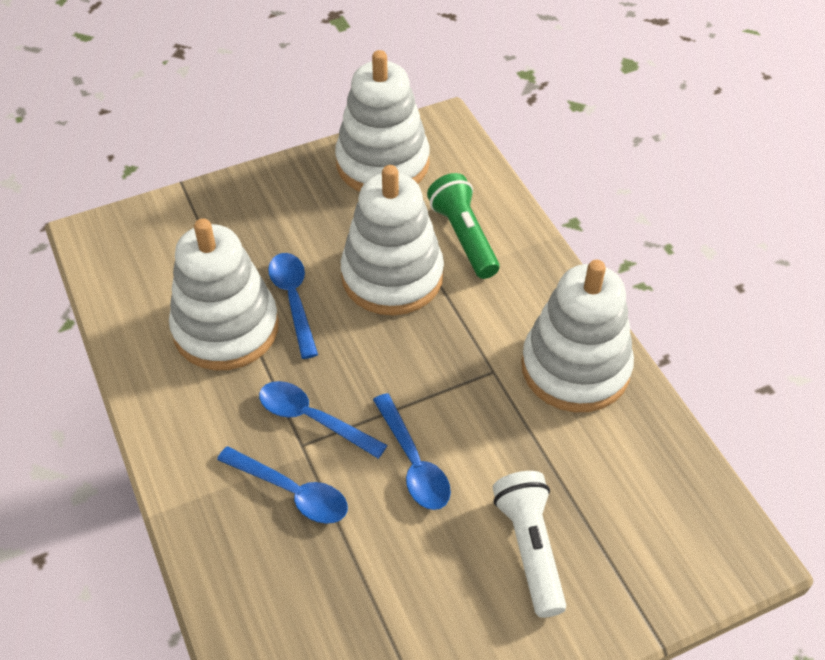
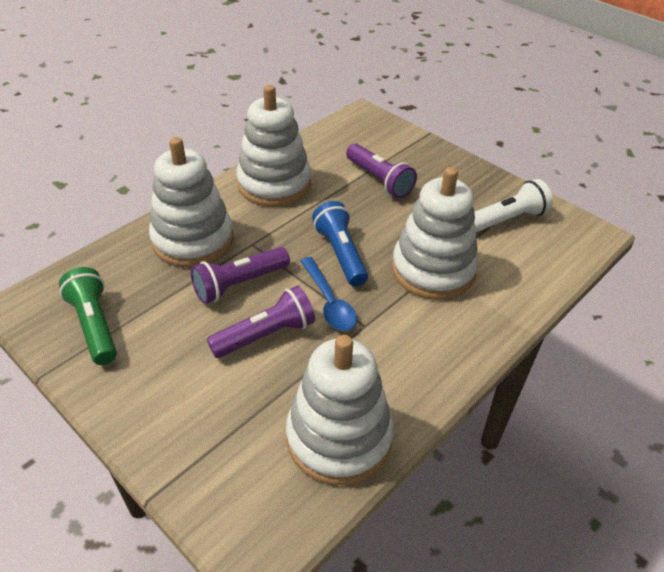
blue flashlight: none = 0 -> [312,201,368,287] = 1
blue spoon: [217,446,348,524] [259,381,387,459] [268,253,318,359] [373,393,451,510] = 4 -> [300,257,357,331] = 1
purple flashlight: none = 0 -> [190,247,290,304] [207,286,315,358] [346,143,417,198] = 3

